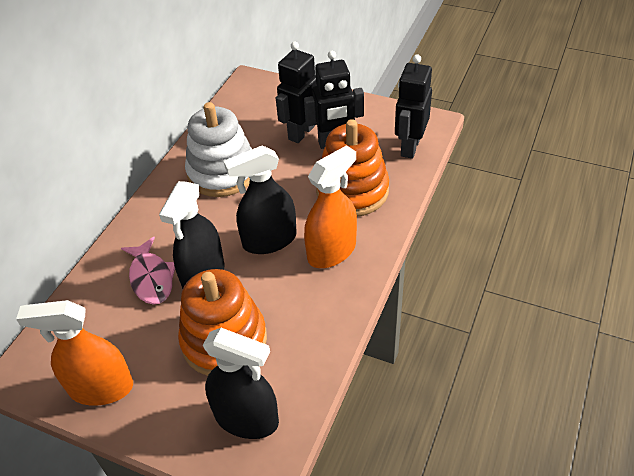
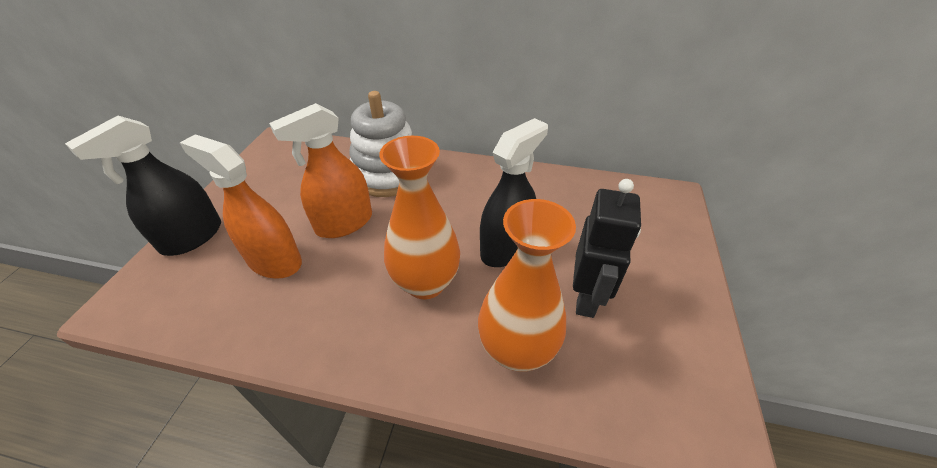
black robot: [276,41,317,143] [304,51,364,149] [395,54,432,159] = 3 -> [573,179,641,318] = 1
black spray bottle: [159,181,224,289] [203,328,279,439] [224,145,297,254] = 3 -> [65,116,221,256] [480,118,548,267] = 2
orange stacking toy: [178,269,267,376] [316,119,389,217] = 2 -> none = 0
orange vase: none = 0 -> [379,136,460,299] [478,199,576,372] = 2
pink fish: [121,237,175,305] = 1 -> none = 0

